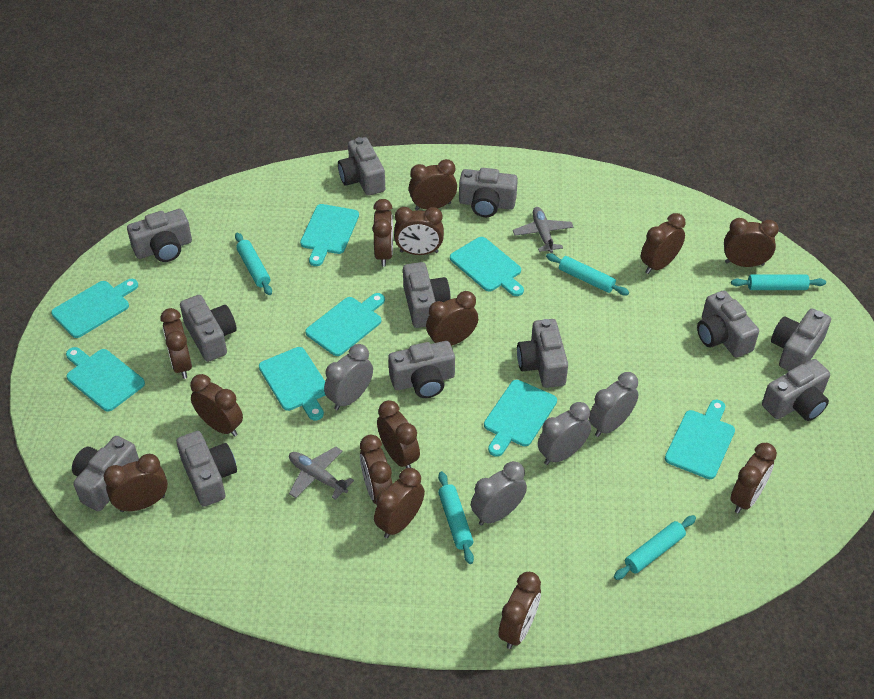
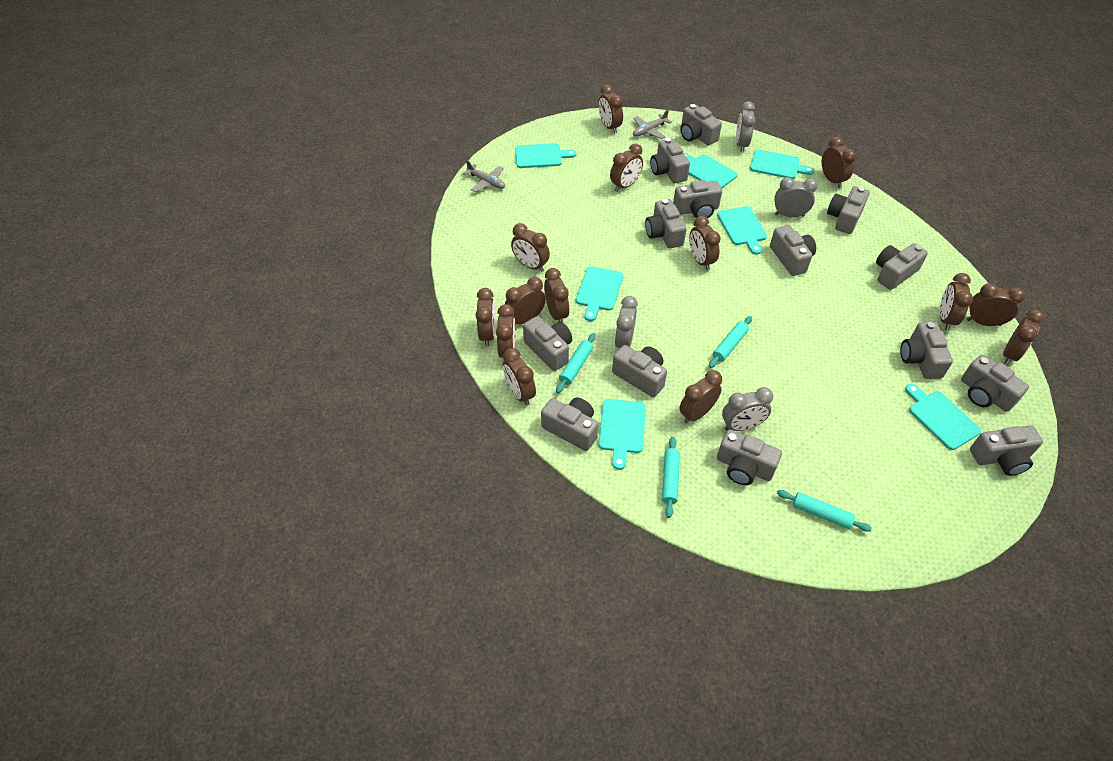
grey camera: [72,436,139,511] [127,209,192,262] [176,431,237,507] [180,295,237,362] [338,137,385,196] [388,341,455,398] [403,262,451,328] [459,168,518,217] [517,319,568,388] [697,290,759,358] [762,359,830,421] [771,308,831,371] = 12 -> [523,316,572,371] [541,398,598,451] [612,345,667,397] [645,199,687,248] [650,138,690,183] [673,180,722,218] [680,104,722,145] [717,430,782,485] [770,225,816,276] [827,186,870,234] [876,243,928,290] [900,322,953,379] [961,355,1029,412] [970,425,1043,476] = 14
turquoise cutting board: [51,279,138,338] [66,347,145,411] [259,347,326,421] [300,204,359,266] [305,293,385,356] [450,237,524,296] [484,380,557,457] [665,400,735,479] = 8 -> [515,143,576,168] [576,266,623,321] [599,399,646,470] [684,153,738,188] [717,206,767,255] [750,150,814,179] [905,384,981,450] = 7
turquoise rolling pin: [235,233,272,295] [438,471,474,564] [546,253,629,295] [614,515,696,580] [731,274,826,290] = 5 -> [556,333,596,393] [662,437,680,518] [709,316,752,368] [777,490,872,532] = 4

